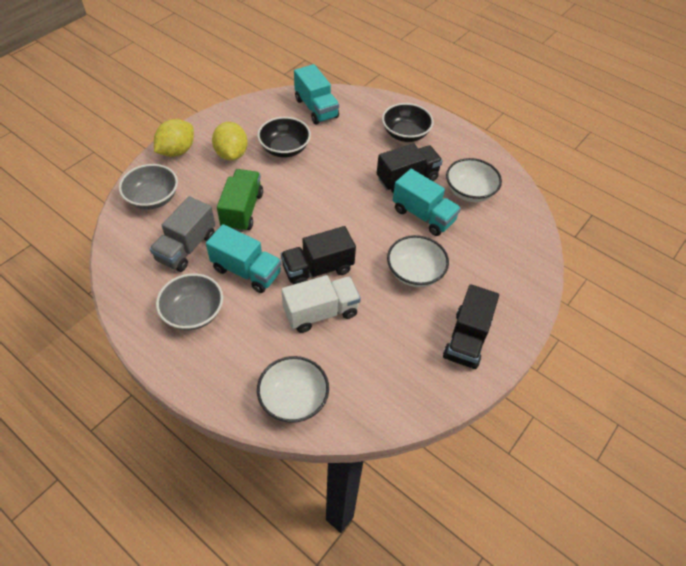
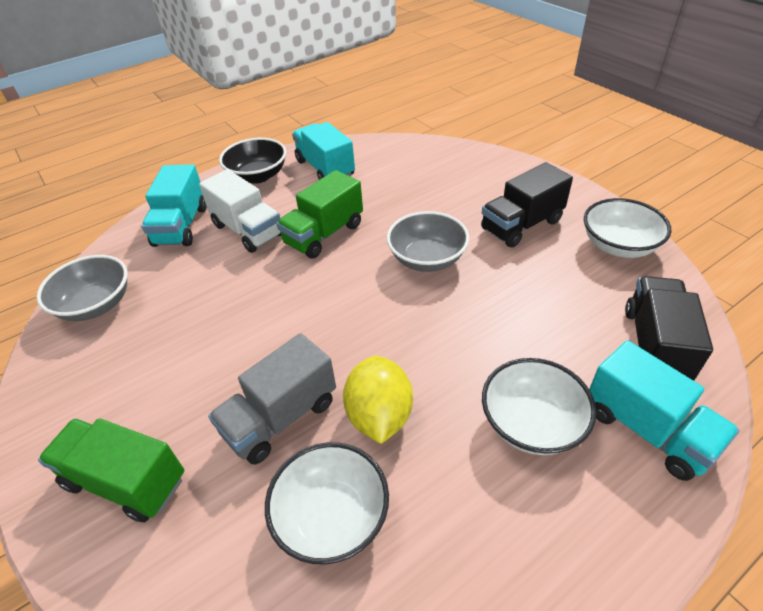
black bowl: [257,117,311,157] [382,103,434,142] = 2 -> [219,138,286,184] = 1
black truck: [281,226,356,285] [377,143,443,193] [443,284,499,369] = 3 -> [481,162,573,247] [625,276,713,381] = 2
green truck: [217,169,263,232] = 1 -> [38,418,184,523] [276,170,363,258] = 2
yellow lemon: [154,119,194,157] [212,122,248,161] = 2 -> [343,356,413,444] = 1

